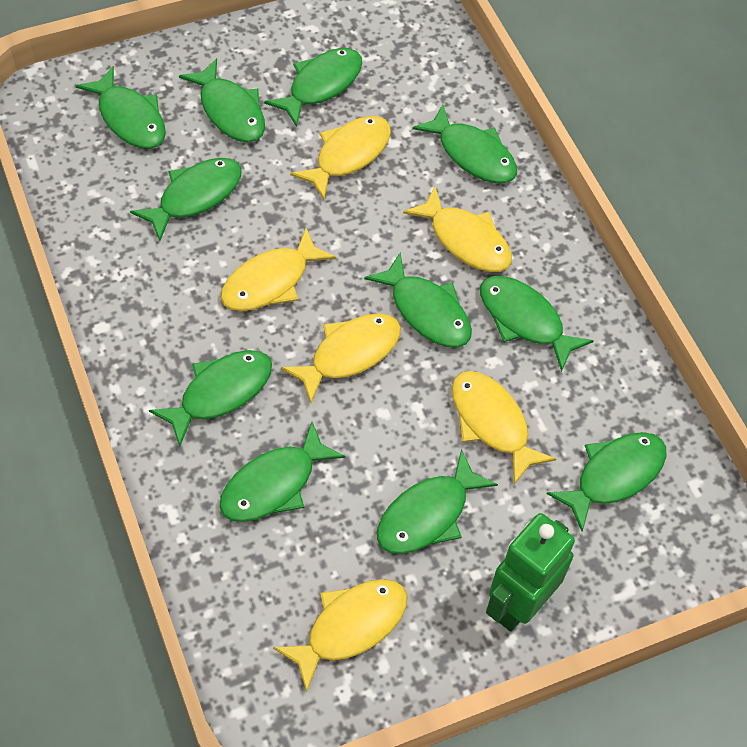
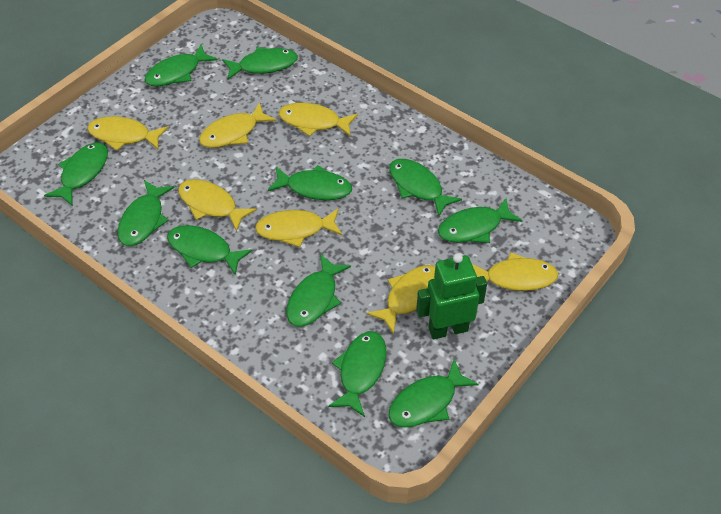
yellow fish: [221,228,336,311] [273,579,407,692] [281,313,401,404] [290,116,391,200] [403,187,512,272] [452,371,556,485] = 6 -> [87,116,168,151] [178,179,257,232] [199,102,276,148] [255,208,342,247] [279,103,358,137] [366,265,435,334] [472,252,559,291] = 7

